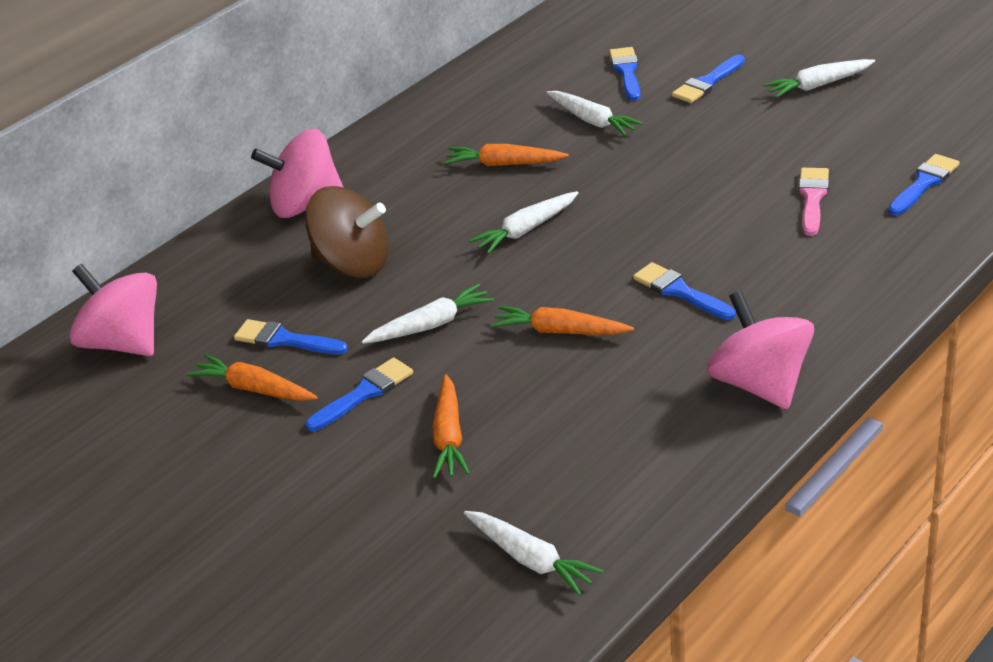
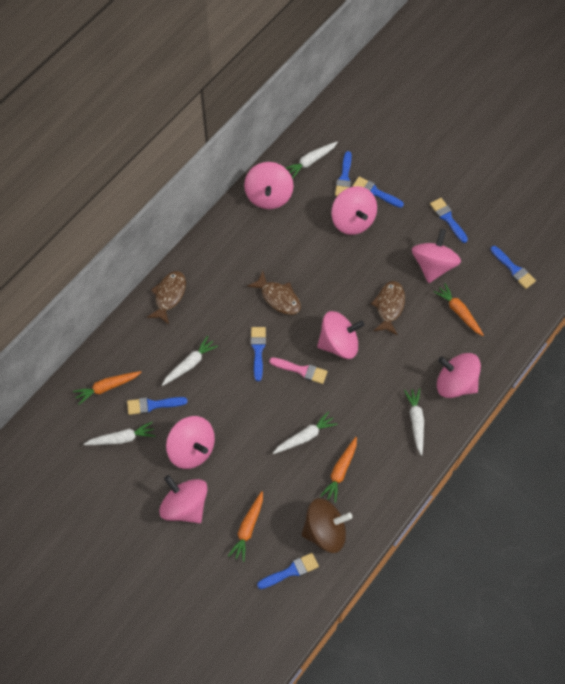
blue brush: [234,319,348,354] [306,357,413,431] [609,47,641,101] [633,262,736,320] [672,55,745,103] [888,154,960,215] = 6 -> [127,397,188,415] [251,327,266,381] [257,553,319,589] [335,151,352,196] [352,176,404,208] [430,198,468,243] [491,246,536,289] = 7
brown fish: none = 0 -> [147,271,186,324] [247,271,301,315] [371,281,405,336] = 3
pink spinning top: [69,264,157,356] [251,129,343,218] [707,291,814,410] = 3 -> [159,475,208,523] [166,416,215,469] [244,162,294,209] [317,311,364,359] [331,186,377,235] [412,229,461,283] [437,353,481,398] = 7

